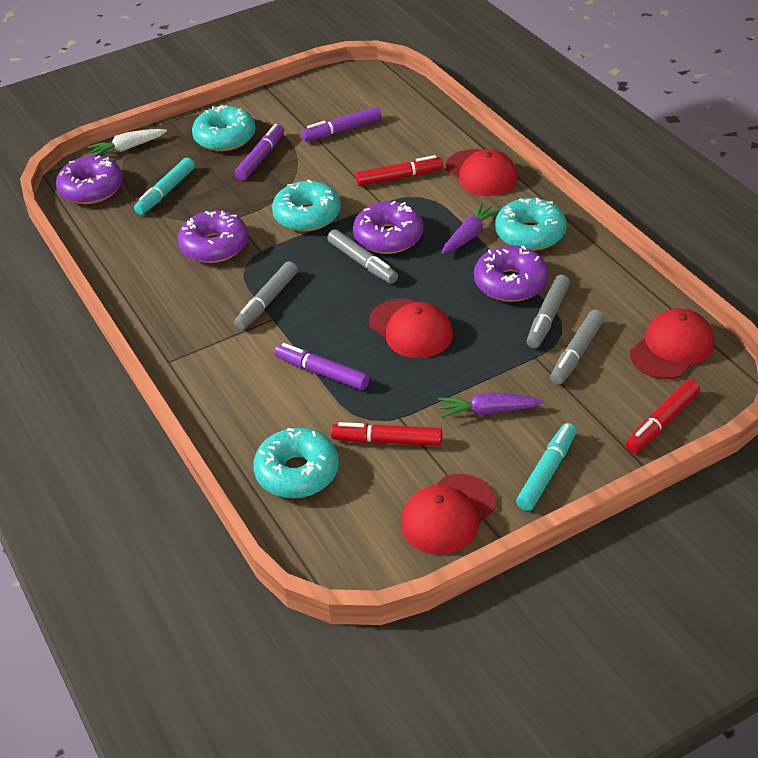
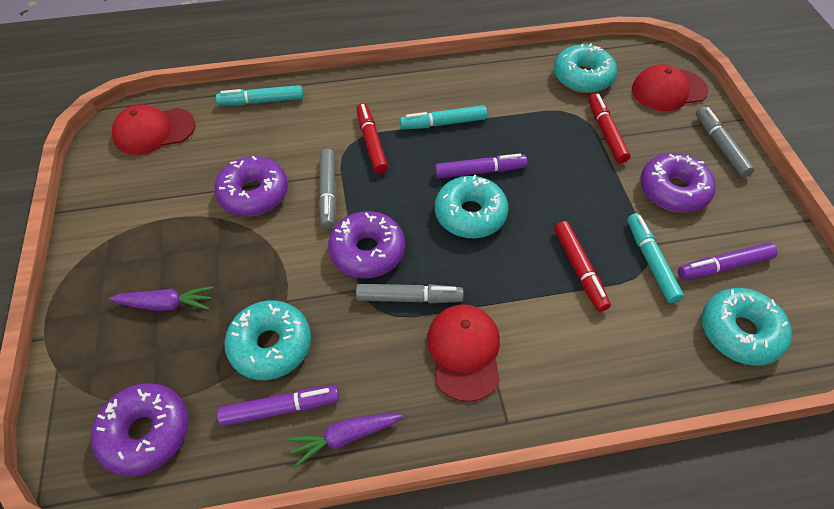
grey marker: [234,261,298,330] [327,229,398,284] [527,275,570,348] [550,310,605,385] = 4 -> [319,149,336,229] [356,284,464,303] [696,107,754,178] = 3
red cap: [369,298,453,358] [401,474,496,555] [446,149,518,196] [630,308,714,379] = 4 -> [112,104,195,155] [427,304,500,402] [632,64,708,111] = 3
turquoise marker: [134,158,195,215] [516,423,576,511] = 2 -> [216,85,303,106] [400,105,487,130] [627,213,684,303] = 3
white carrot: [87,129,167,156] = 1 -> none = 0

